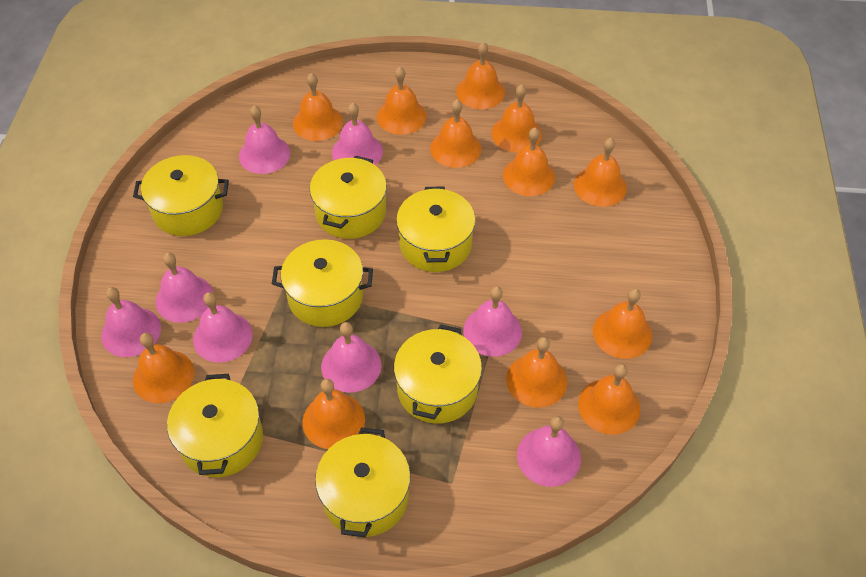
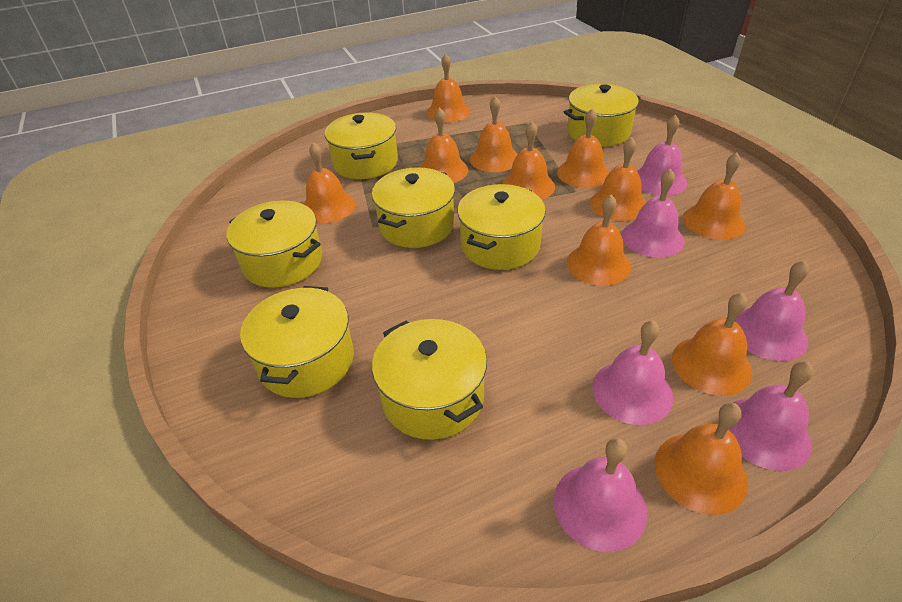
orange bell: [133,333,194,403] [293,73,343,141] [303,379,365,449] [377,67,426,135] [430,99,481,168] [456,42,505,109] [491,84,542,153] [503,128,555,196] [506,337,567,408] [574,138,627,207] [578,364,640,435] [593,288,652,359] = 12 -> [304,142,355,223] [419,107,469,183] [427,54,470,123] [470,96,518,172] [502,121,555,200] [557,108,610,188] [567,195,631,286] [590,137,647,221] [654,403,748,515] [672,293,753,396] [683,153,745,240] = 11
pink bell: [101,287,161,357] [155,253,213,323] [193,292,253,363] [239,105,290,174] [321,322,382,393] [332,103,383,165] [463,286,522,356] [517,416,581,487] = 8 -> [554,438,647,552] [592,320,673,425] [622,169,684,257] [637,114,688,196] [729,361,814,471] [735,260,809,361] = 6

